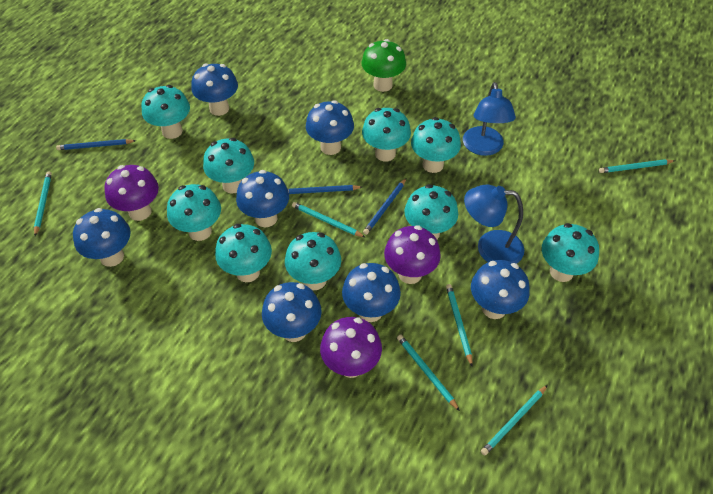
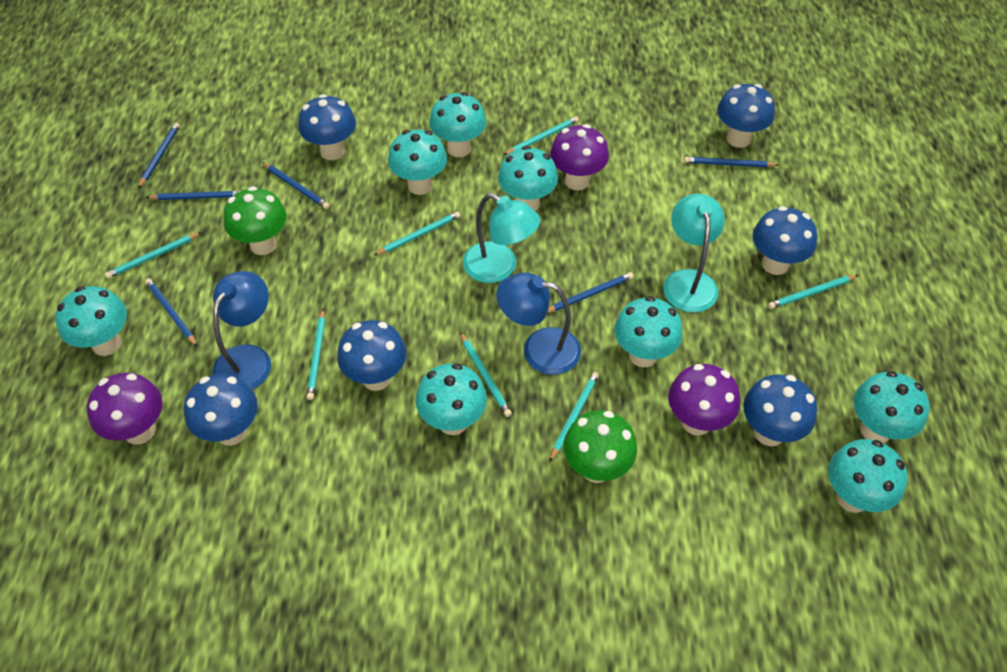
blue mushroom: [73,208,131,267] [191,64,238,116] [236,170,289,227] [262,282,322,342] [306,100,354,155] [342,263,401,322] [471,260,530,319] = 7 -> [184,374,258,446] [298,94,356,160] [337,320,406,391] [717,84,775,148] [743,374,817,446] [753,206,818,275] = 6
blue pencil: [56,139,136,150] [288,185,362,194] [363,178,406,235] = 3 -> [138,122,180,189] [145,278,197,346] [146,191,240,200] [262,162,330,209] [548,272,633,313] [684,157,778,167] = 6
green mushroom: [361,39,406,92] = 1 -> [223,186,287,255] [563,410,637,483] = 2
turquoise lamp: none = 0 -> [463,193,540,283] [663,194,725,313] = 2
turquoise mushroom: [141,85,190,139] [167,184,221,241] [203,138,254,194] [215,224,272,282] [285,232,341,290] [362,108,411,161] [404,184,458,239] [411,117,461,173] [542,223,599,282] = 9 -> [55,286,127,356] [388,130,447,195] [416,363,487,435] [429,92,487,157] [498,146,558,211] [614,296,683,367] [828,439,907,513] [854,371,930,443] = 8
turquoise pencil: [34,171,52,236] [292,202,365,237] [397,334,460,411] [446,284,473,366] [481,385,548,456] [599,159,675,173] = 6 -> [105,232,202,279] [306,308,325,400] [374,211,461,255] [460,332,512,417] [504,116,579,155] [549,372,599,462] [768,275,858,309] = 7

